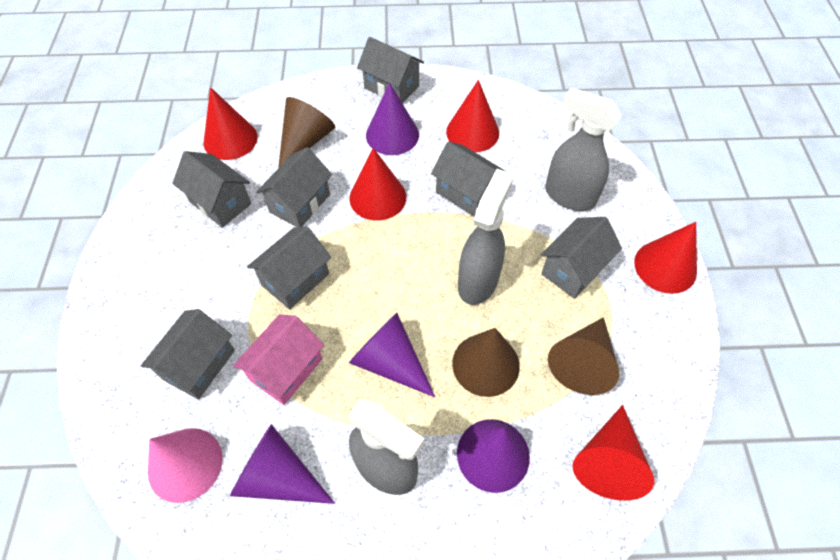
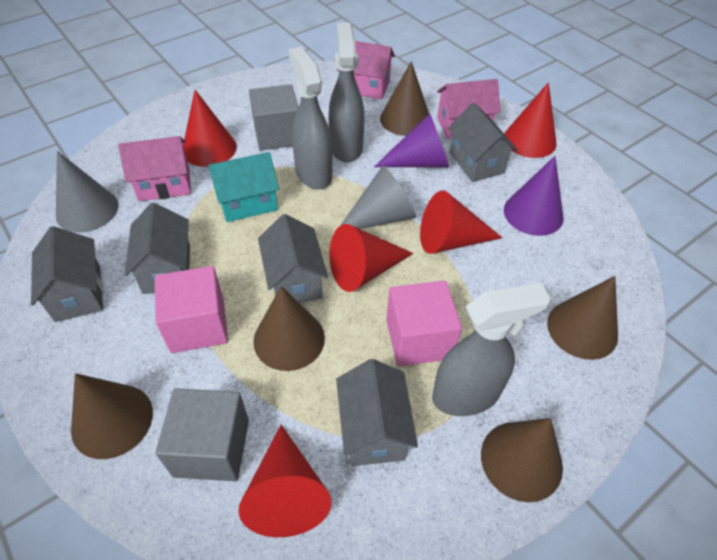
brown cone: [278,97,335,168] [452,328,520,397] [548,317,619,395] = 3 -> [71,373,153,459] [253,286,325,371] [380,61,429,136] [481,418,563,502] [547,276,618,360] = 5
grey cone: none = 0 -> [56,151,119,233] [341,165,416,229] = 2
grey cube: none = 0 -> [156,388,249,481] [249,84,298,151] = 2
grey house: [141,309,235,400] [172,151,251,228] [247,226,331,310] [256,147,332,227] [357,37,424,103] [431,141,507,217] [541,217,622,299] = 7 -> [31,226,103,322] [125,202,190,294] [258,214,328,303] [336,359,418,466] [448,103,517,182] = 5
pink cone: [148,428,223,503] = 1 -> none = 0
pink cube: none = 0 -> [155,266,228,353] [386,280,462,366] = 2
pink house: [233,314,324,405] = 1 -> [118,136,191,202] [337,41,395,99] [437,79,501,139] = 3
purple cone: [230,424,335,504] [349,313,435,397] [366,83,419,155] [457,419,530,493] = 4 -> [374,113,449,167] [504,156,564,236] = 2
turquoise house: none = 0 -> [208,152,279,222] = 1

